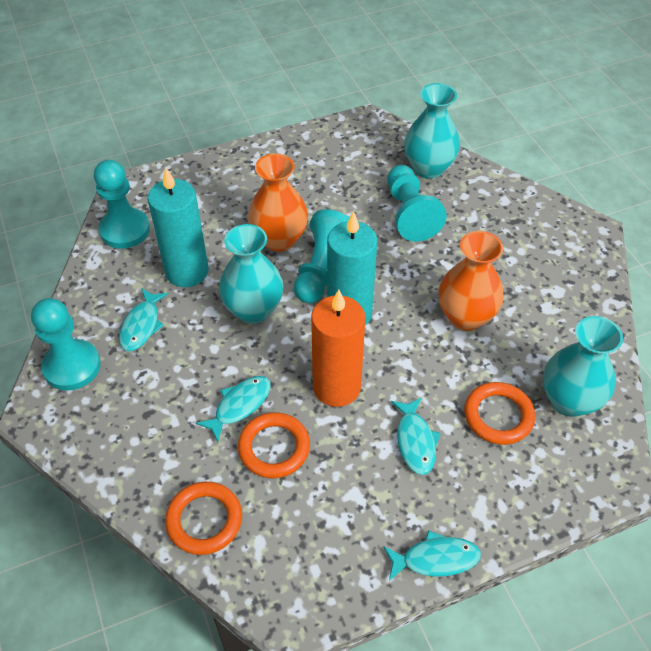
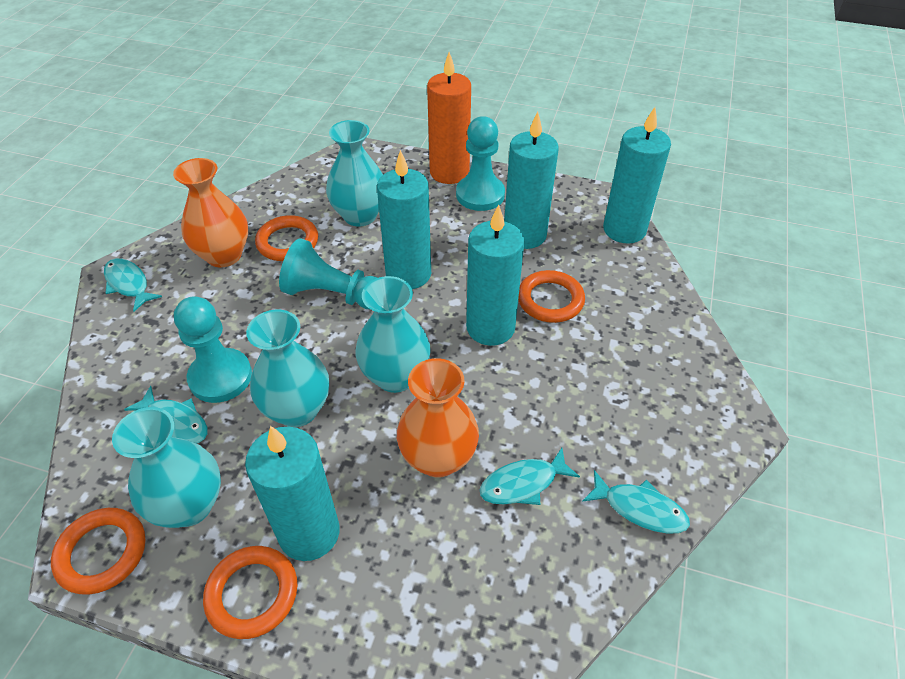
orange ring: [165,482,242,555] [238,412,310,478] [464,382,535,445] = 3 -> [51,508,146,595] [203,546,297,639] [255,215,318,261] [518,270,585,323] = 4
turquoise candle: [147,167,209,287] [327,211,377,326] = 2 -> [245,426,340,561] [377,150,431,289] [466,204,524,346] [504,112,559,249] [603,107,671,244] = 5
turquoise pawn: [31,298,101,391] [94,160,150,249] [293,209,350,303] [387,165,447,241] = 4 -> [174,296,252,403] [279,238,378,310] [456,116,505,211] = 3
turquoise vase: [219,224,283,324] [404,83,460,179] [543,316,623,417] = 3 -> [112,407,221,528] [246,310,329,427] [326,120,383,227] [355,276,431,393] = 4

